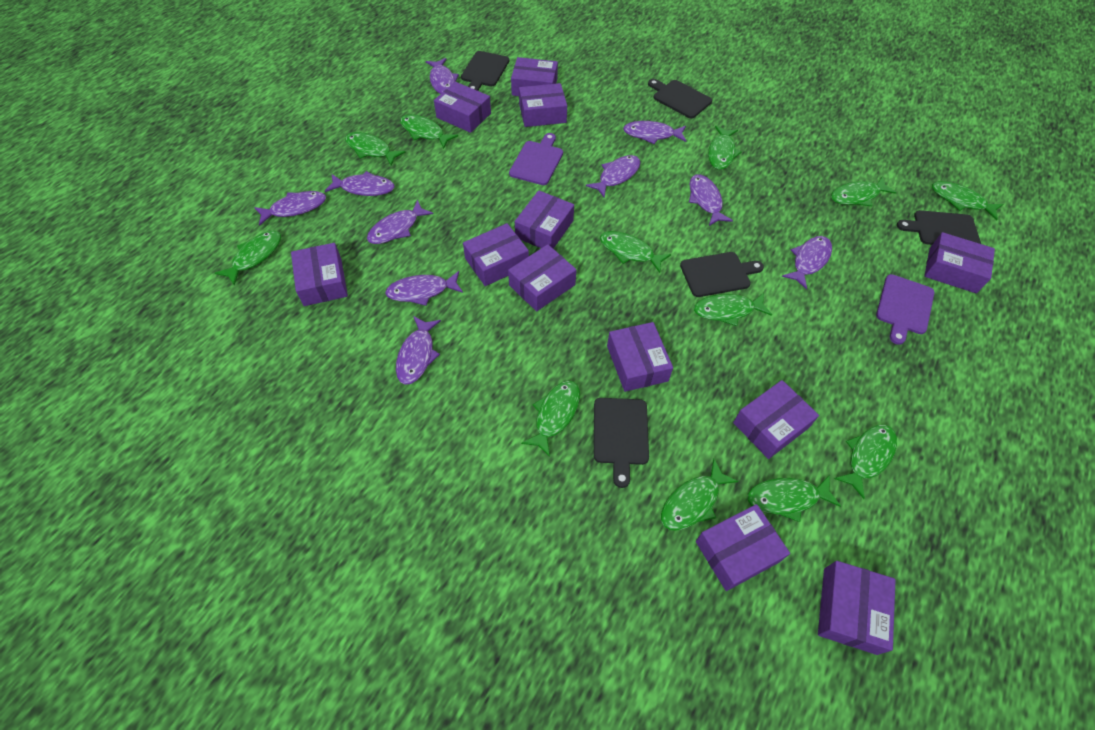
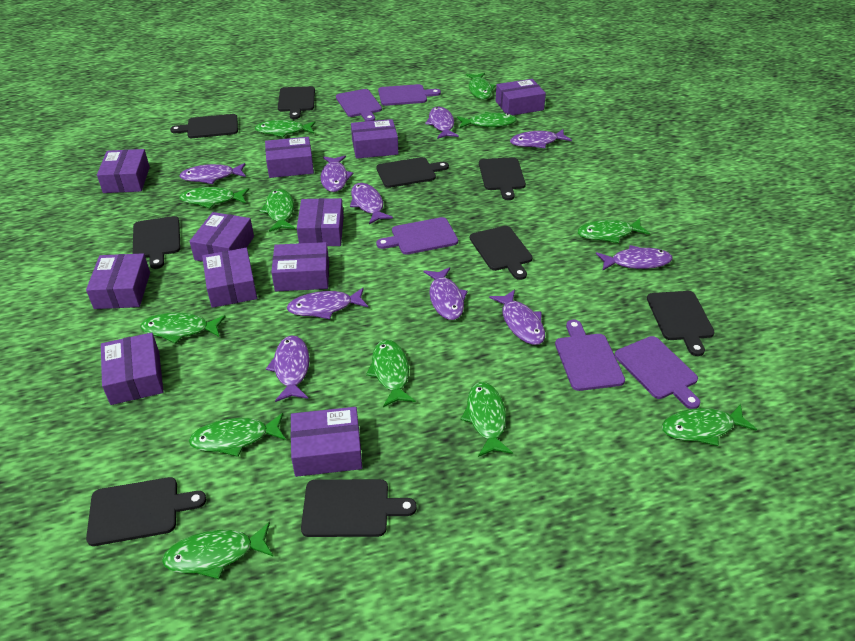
black cutting board: [461,51,509,91] [594,398,649,488] [648,79,712,118] [680,252,764,297] [897,210,981,245] = 5 -> [86,477,206,546] [133,216,181,269] [170,114,238,138] [278,86,315,119] [301,479,417,537] [376,157,449,188] [470,226,532,280] [479,157,526,200] [647,291,715,356] = 9
purple box: [291,243,348,306] [434,82,491,133] [463,223,529,286] [508,244,577,311] [511,57,558,96] [515,190,574,249] [519,83,567,127] [607,322,673,392] [696,504,790,591] [733,380,819,459] [818,561,896,655] [924,232,995,294] = 12 -> [86,253,150,309] [97,149,150,193] [101,333,163,405] [189,212,254,262] [202,248,257,308] [265,137,314,178] [271,242,329,291] [291,407,362,477] [297,198,344,246] [351,119,398,159] [495,79,546,115] = 11
purple cutting board: [509,133,563,185] [876,274,935,345] = 2 -> [336,89,382,121] [376,217,458,255] [378,84,441,106] [555,320,625,391] [615,336,701,409] = 5

